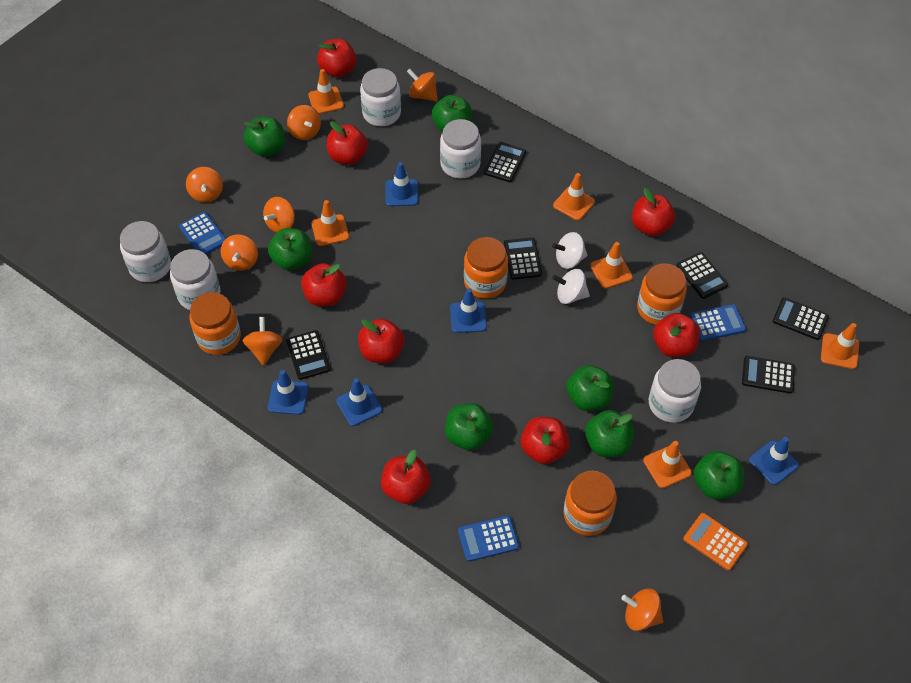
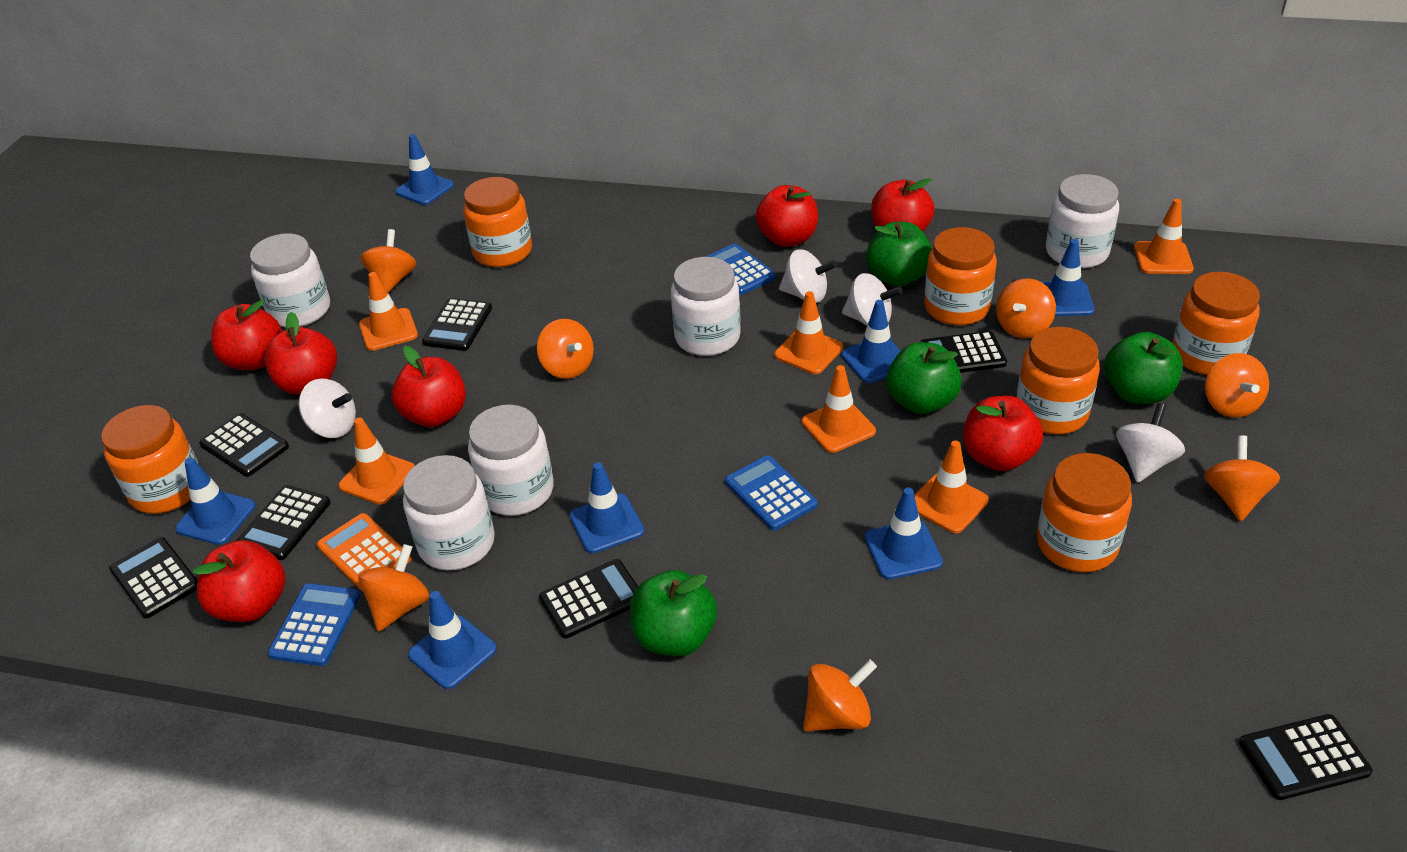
black calculator: [286,330,331,380] [484,142,527,182] [504,237,542,280] [676,252,728,299] [742,356,795,394] [773,297,829,340] = 6 -> [109,537,198,618] [199,413,289,477] [236,485,331,560] [422,298,492,351] [539,559,638,639] [920,331,1007,373] [1239,714,1373,800] = 7
blue traffic cone: [268,370,309,415] [336,378,382,426] [385,162,419,206] [450,288,487,333] [749,437,799,485] = 5 -> [175,458,256,545] [395,134,454,205] [408,591,497,689] [570,462,644,553] [841,300,901,383] [865,488,943,579] [1041,239,1095,316] = 7
green apple: [244,116,285,157] [268,228,312,271] [432,95,472,133] [445,403,493,450] [566,365,614,411] [585,410,634,457] [694,451,744,499] = 7 -> [630,570,717,656] [866,222,932,286] [886,342,962,414] [1104,332,1183,404] = 4
orange jar: [190,292,241,355] [464,237,508,299] [563,471,617,536] [637,263,687,325] = 4 -> [101,405,198,514] [463,177,532,267] [924,227,997,326] [1016,327,1100,435] [1037,453,1132,572] [1172,272,1260,375] = 6
red apple: [301,263,346,307] [317,39,356,78] [327,121,368,165] [358,319,404,363] [381,450,431,504] [521,417,570,464] [632,188,675,236] [653,313,700,357] = 8 -> [193,540,286,622] [211,300,282,370] [264,312,337,395] [392,346,466,427] [755,185,818,247] [871,178,935,231] [963,396,1043,471] = 7
white spinning top: [552,232,588,269] [552,269,590,304] = 2 -> [299,378,356,438] [779,249,837,303] [842,273,903,326] [1116,403,1185,483] = 4

